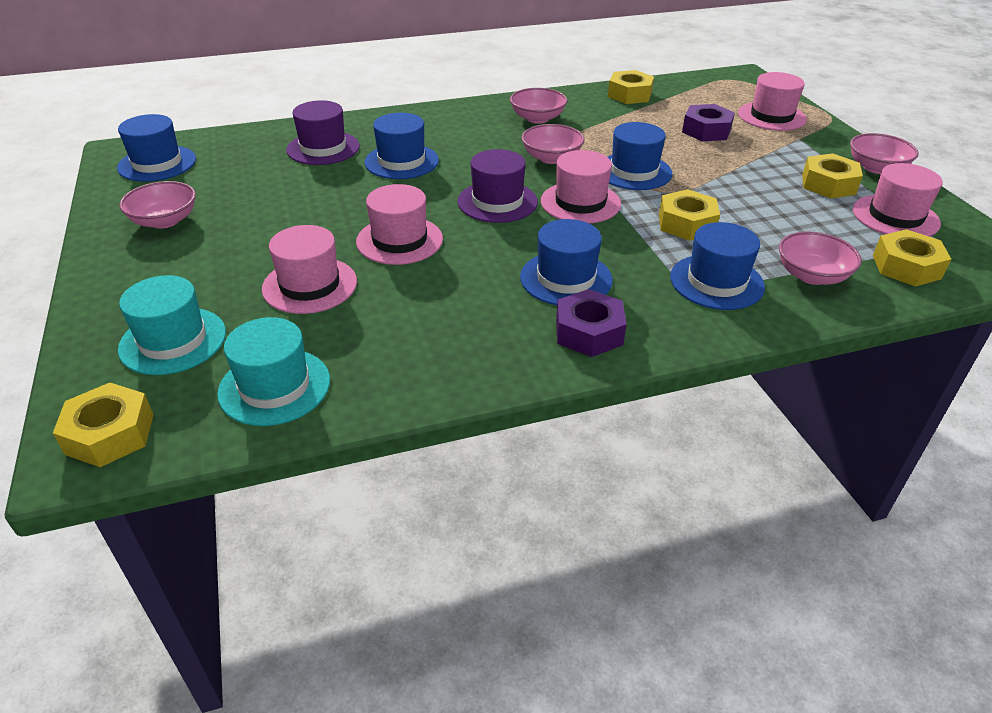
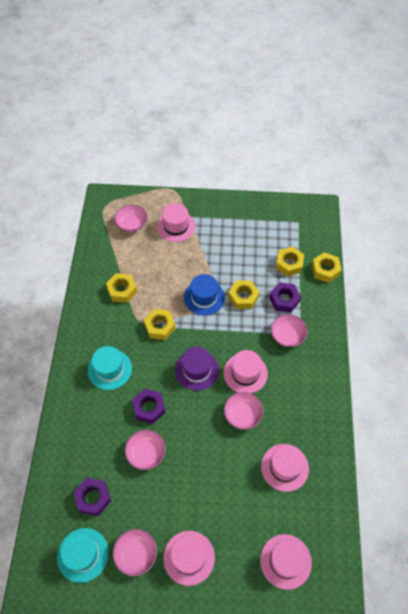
blue hat: [117,114,196,182] [364,113,439,179] [520,219,613,305] [608,122,673,190] [670,222,765,310] = 5 -> [184,274,225,316] = 1
purple hat: [286,100,360,165] [457,149,538,223] = 2 -> [175,347,219,391] = 1
purple nut: [556,289,627,357] [682,104,735,141] = 2 -> [73,478,111,516] [132,389,166,424] [269,282,301,313] = 3

